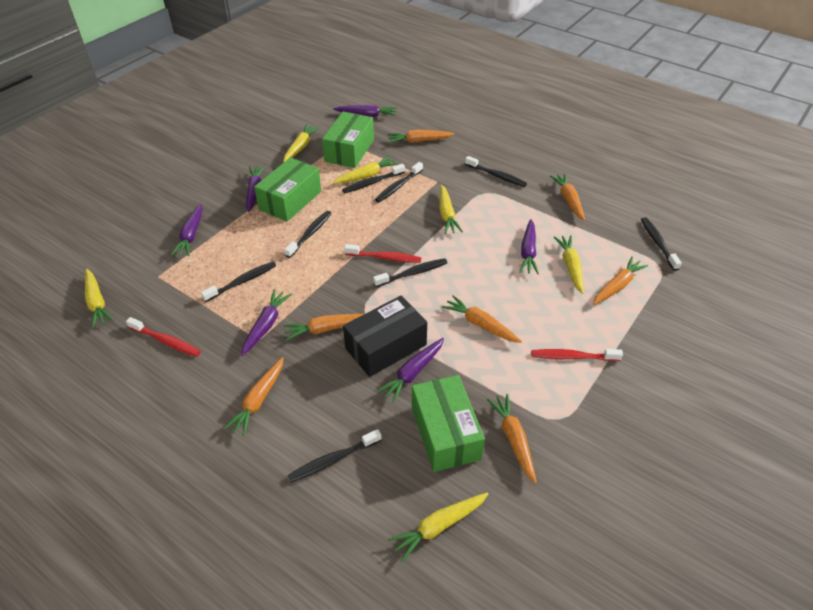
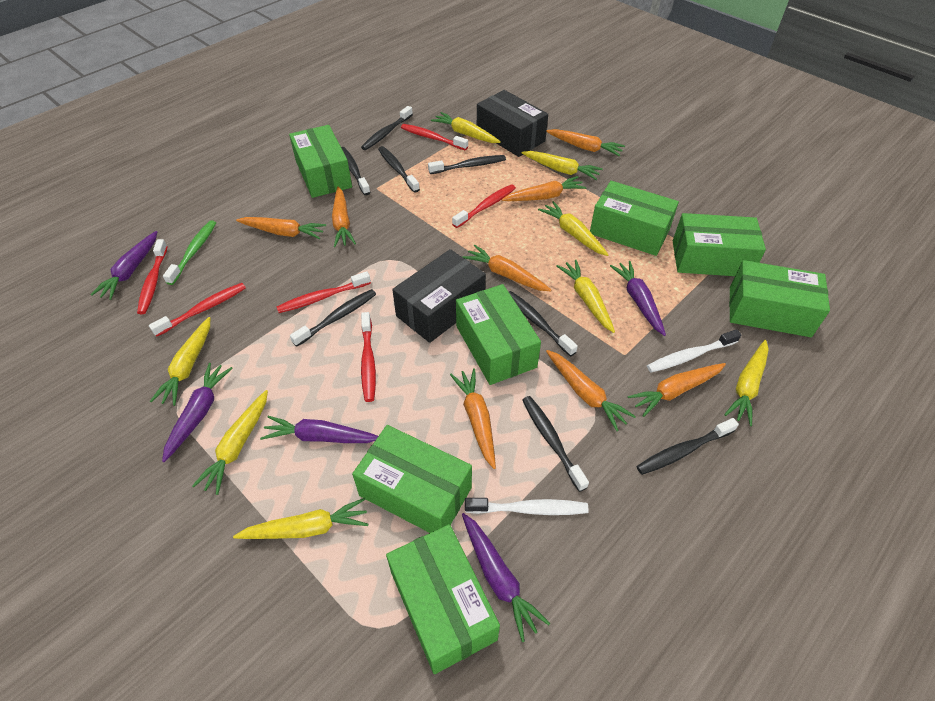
black box: [343,296,427,377] = 1 -> [392,249,486,343] [477,90,548,157] = 2
green box: [254,157,321,222] [322,112,374,168] [412,375,485,472] = 3 -> [289,125,352,198] [352,425,472,533] [386,524,500,674] [456,284,541,385] [590,181,679,256] [673,213,766,276] [729,260,830,337] = 7
green toothbrush: none = 0 -> [163,220,216,285] = 1
orange carrot: [224,357,284,436] [283,314,364,341] [387,130,455,143] [442,295,522,343] [487,394,537,484] [550,173,585,221] [593,256,648,305] = 7 -> [236,217,326,239] [332,187,356,247] [450,368,496,469] [463,245,551,291] [502,176,586,201] [546,129,625,156] [546,350,636,431] [628,363,726,417] = 8
purple carrot: [171,204,203,256] [241,289,292,356] [246,166,266,212] [333,105,397,117] [377,338,444,403] [519,219,539,274] = 6 -> [90,231,157,300] [162,363,233,462] [260,416,378,443] [462,513,550,642] [610,261,666,336] = 5
red toothbrush: [126,317,201,357] [344,244,421,263] [531,349,623,361] = 3 -> [137,239,168,314] [149,283,246,337] [276,271,371,313] [361,312,376,402] [401,124,468,150] [452,184,516,228] = 6
white toothbrush: none = 0 -> [465,498,589,515] [647,329,741,373] = 2
yellow carrot: [85,269,114,328] [283,124,320,163] [333,156,398,184] [388,492,488,562] [439,185,463,234] [554,235,584,294] = 6 -> [150,317,210,406] [192,390,268,495] [233,498,368,539] [431,112,501,143] [521,151,603,180] [538,201,609,256] [556,260,615,333] [724,340,769,426] = 8

